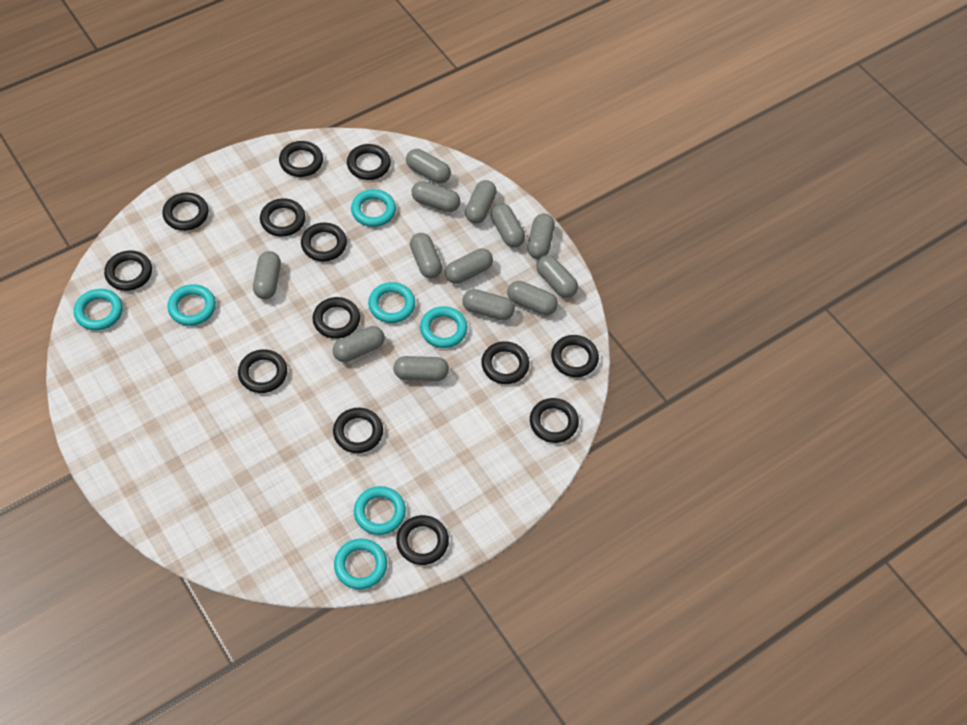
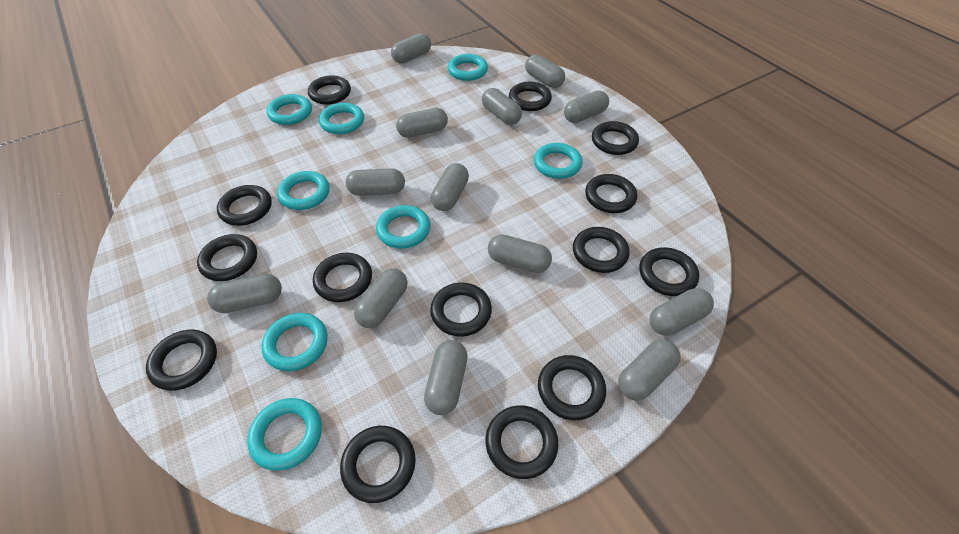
black ring: [104,250,152,291] [162,193,209,231] [238,349,287,393] [260,198,305,237] [279,141,323,177] [301,223,347,261] [313,297,360,339] [333,408,383,453] [347,144,391,180] [396,515,449,565] [481,341,529,384] [530,398,579,443] [551,335,599,377] = 13 -> [146,329,217,391] [197,234,257,281] [217,185,272,226] [308,75,351,105] [313,253,372,302] [340,426,416,503] [430,282,492,337] [486,405,559,479] [509,82,552,111] [538,355,606,420] [573,227,630,273] [585,174,637,213] [592,121,639,155] [639,247,699,296] = 14
turquoise ring: [74,289,123,330] [167,284,216,326] [334,539,387,589] [351,189,396,227] [354,486,406,535] [368,282,415,323] [420,306,468,348] = 7 -> [247,398,322,470] [262,313,328,371] [267,94,312,125] [277,171,330,210] [319,103,364,134] [376,205,430,249] [448,54,488,81] [534,143,583,179] = 8

